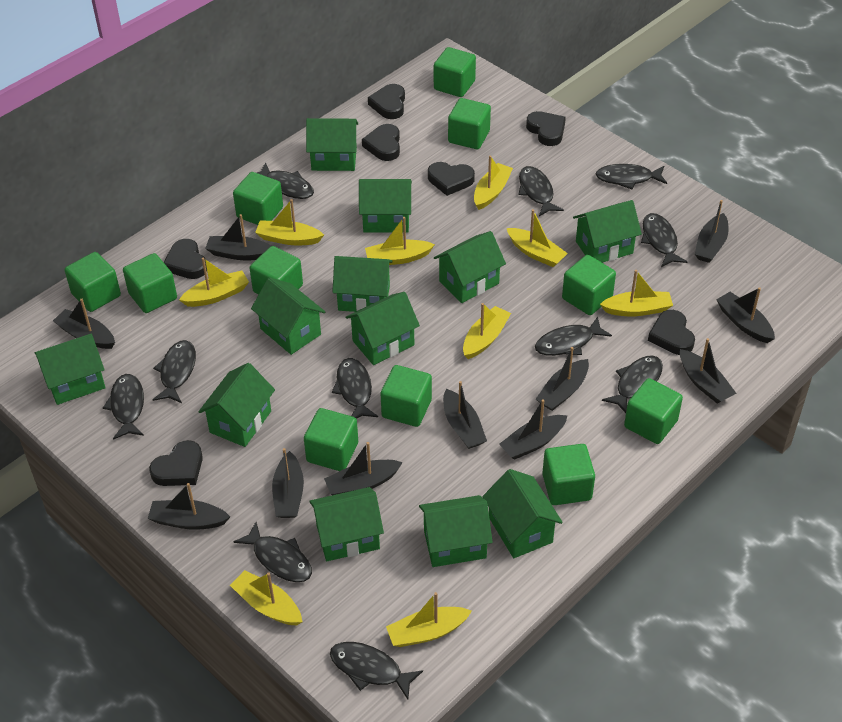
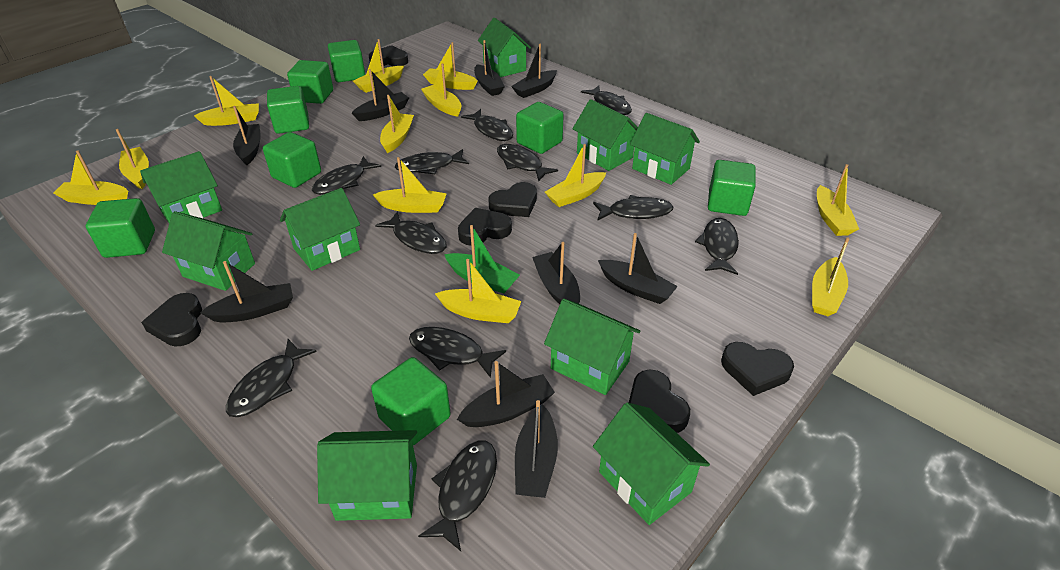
black boat: [53,299,115,349] [148,483,230,530] [205,214,271,261] [272,448,304,518] [324,442,403,495] [443,381,487,449] [499,399,568,460] [536,347,589,411] [680,338,736,404] [695,200,729,263] [716,287,775,343] = 11 -> [200,261,293,322] [233,106,261,165] [352,69,409,121] [457,361,555,427] [474,40,505,96] [511,44,557,98] [515,400,558,498] [532,242,580,304] [598,233,678,304] = 9
black heart: [149,440,203,486] [164,239,207,279] [362,124,400,161] [368,84,405,119] [428,162,475,196] [526,111,566,146] [648,310,695,355] = 7 -> [141,293,202,347] [369,45,408,66] [458,208,512,246] [489,182,537,217] [629,370,690,433] [721,342,794,396] = 6
green boat: none = 0 -> [444,225,520,293] = 1
green cube: [65,252,121,312] [123,253,177,313] [233,172,283,225] [250,246,303,295] [304,408,358,471] [381,365,432,427] [434,47,476,97] [448,98,491,149] [542,444,595,505] [562,255,616,315] [624,378,683,444] = 11 -> [86,198,155,258] [263,132,321,188] [267,86,309,134] [287,60,333,104] [328,40,365,82] [371,357,451,445] [516,102,564,154] [708,160,756,216] = 8
green house: [34,334,106,405] [199,363,275,447] [251,277,325,355] [306,118,358,171] [309,487,384,561] [332,256,393,312] [345,292,420,365] [359,179,412,232] [419,495,493,567] [434,231,506,303] [482,469,563,558] [573,200,642,263] = 12 -> [140,151,222,223] [162,211,255,291] [280,188,360,271] [317,430,417,521] [478,18,531,77] [544,299,640,395] [572,99,638,171] [593,402,710,525] [630,113,700,185] = 9
yellow boat: [179,258,249,307] [230,570,302,625] [255,199,324,245] [365,217,435,265] [386,592,472,647] [463,303,511,359] [474,155,513,210] [507,209,568,267] [600,270,673,316] = 9 -> [53,150,128,205] [116,129,149,189] [194,76,259,126] [353,39,404,93] [373,157,447,213] [380,95,414,153] [421,63,462,117] [423,42,478,90] [435,259,521,323] [545,144,606,207] [812,237,850,316] [817,164,859,236] = 12

